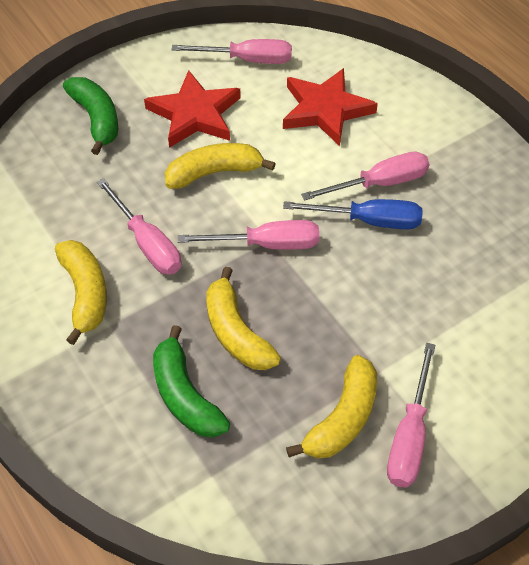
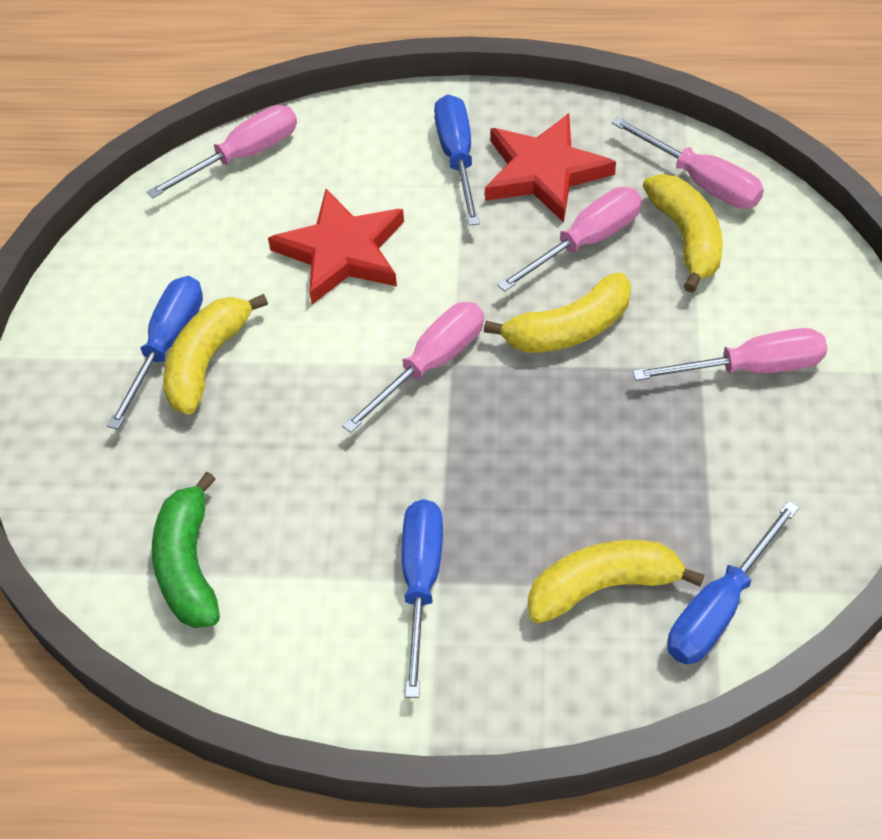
blue screwdriver: [283,199,423,229] = 1 -> [107,276,203,430] [402,499,443,698] [434,94,480,226] [667,501,799,664] = 4
green banana: [63,77,118,155] [153,325,230,437] = 2 -> [152,472,220,628] = 1

